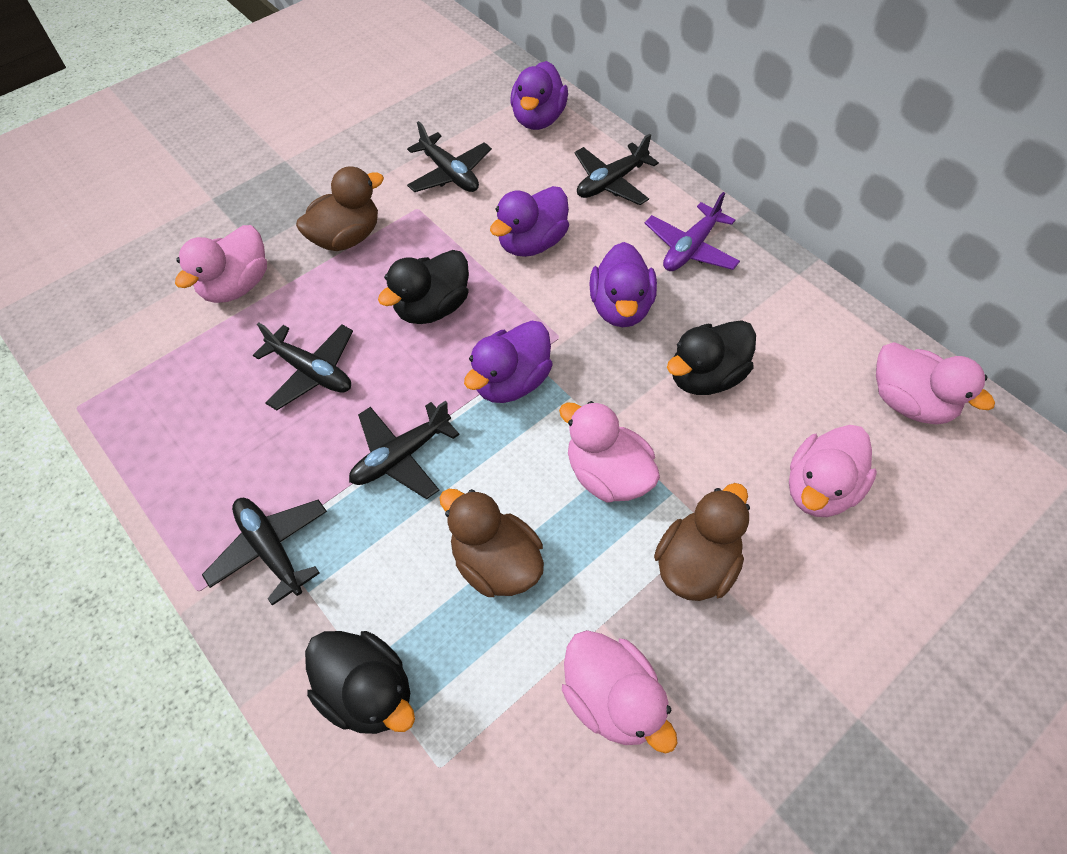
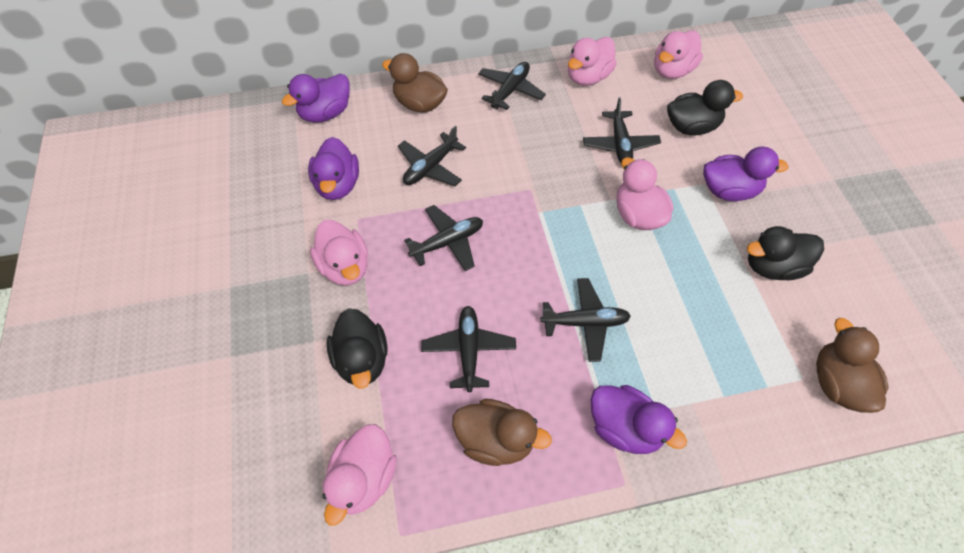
black plane: [202,498,327,606] [253,322,353,410] [349,401,459,499] [407,121,492,192] [574,134,659,205] = 5 -> [398,126,466,186] [404,205,483,271] [421,306,516,392] [478,62,546,110] [541,278,631,362] [583,97,661,163] = 6
purple plane: [645,192,740,271] = 1 -> none = 0

